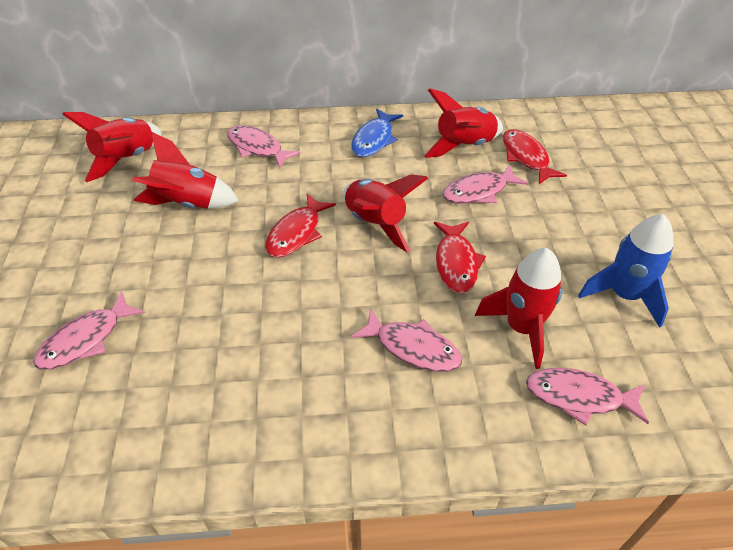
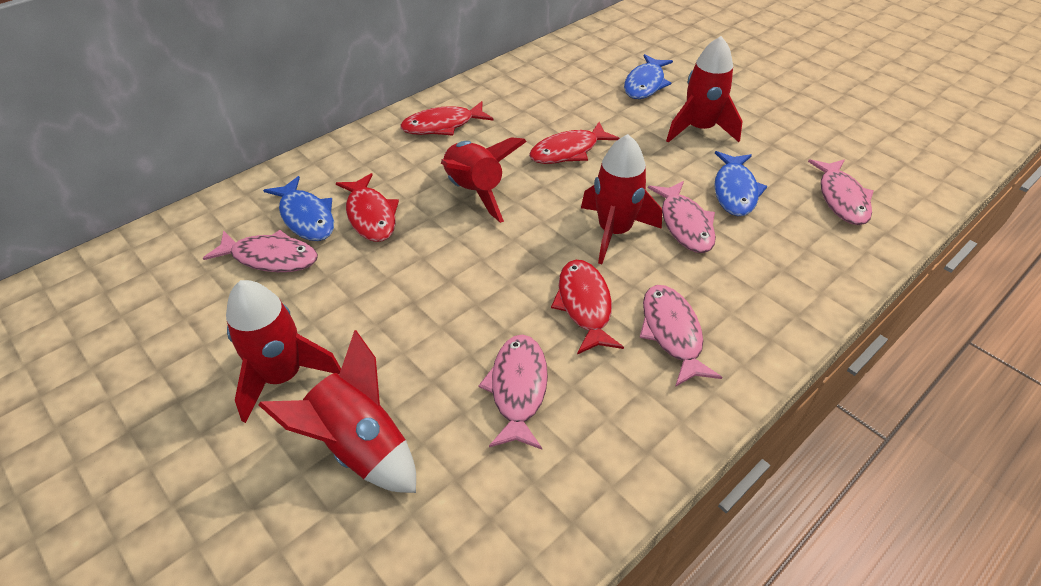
blue fish: [351,109,403,157] = 1 -> [263,176,334,241] [624,54,673,99] [714,151,767,216] = 3
blue rocket: [578,214,674,328] = 1 -> none = 0
red fish: [265,194,336,258] [434,222,486,294] [503,129,567,184] = 3 -> [336,173,399,242] [400,101,494,136] [529,122,620,164] [551,260,624,354] = 4

